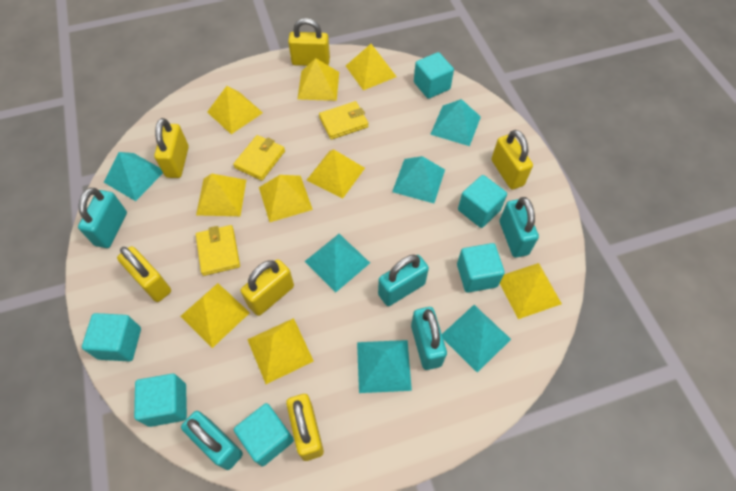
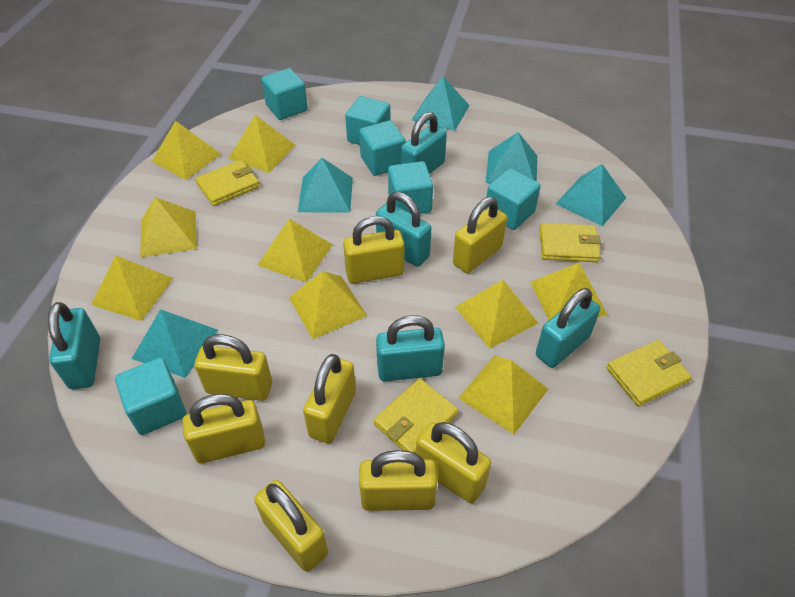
turquoise pyramid: [104,152,163,201] [304,234,370,292] [357,340,412,393] [392,156,445,203] [430,99,481,146] [442,305,511,373] = 6 -> [131,309,218,378] [298,158,353,213] [412,76,470,131] [486,132,537,183] [556,164,626,227] = 5
yellow padlock: [117,246,171,302] [154,118,189,178] [241,259,294,316] [286,394,324,461] [288,18,330,66] [491,130,533,190] = 6 -> [182,394,265,463] [195,334,272,401] [254,480,328,572] [303,354,356,443] [343,216,404,284] [359,450,437,511] [416,422,491,503] [453,197,507,273] = 8
yellow wallet: [196,225,240,276] [233,135,285,181] [319,101,369,140] = 3 -> [195,160,260,206] [374,378,458,453] [539,223,601,262] [606,340,692,406] = 4

